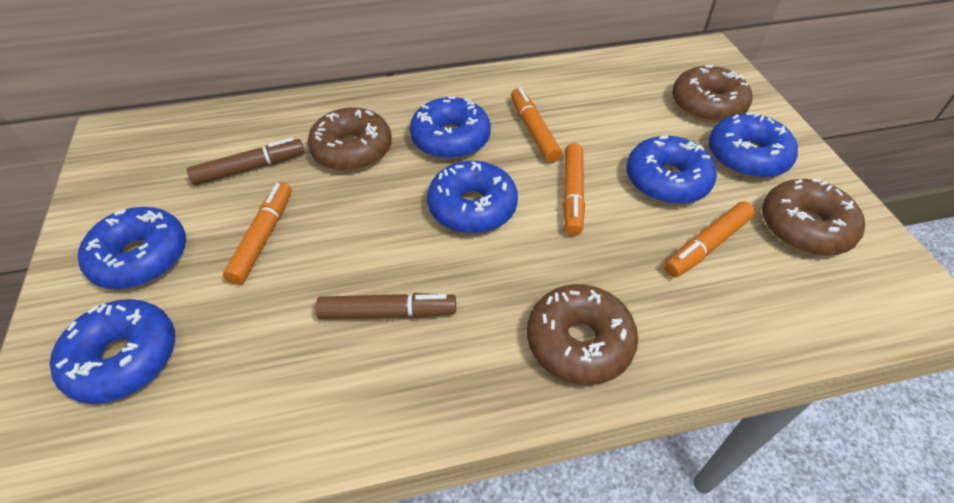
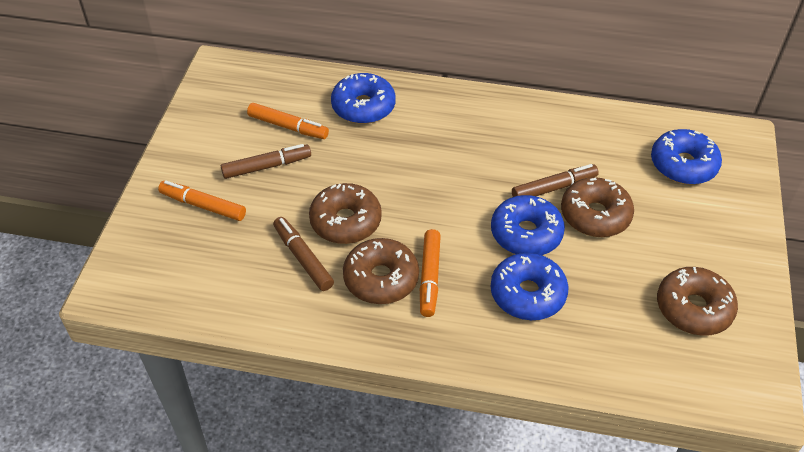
blue donut: [50,299,175,404] [78,207,186,289] [410,97,491,159] [427,161,518,234] [626,135,717,204] [709,112,798,178] = 6 -> [331,73,396,124] [491,195,565,255] [491,253,568,320] [651,129,722,185] = 4
brown marker: [187,138,305,185] [316,293,456,319] = 2 -> [221,144,311,179] [273,217,334,291] [512,164,599,197] = 3
orange marker: [223,182,292,285] [511,87,562,163] [563,143,585,236] [664,201,755,278] = 4 -> [158,181,246,221] [247,103,329,139] [420,229,441,317] = 3

